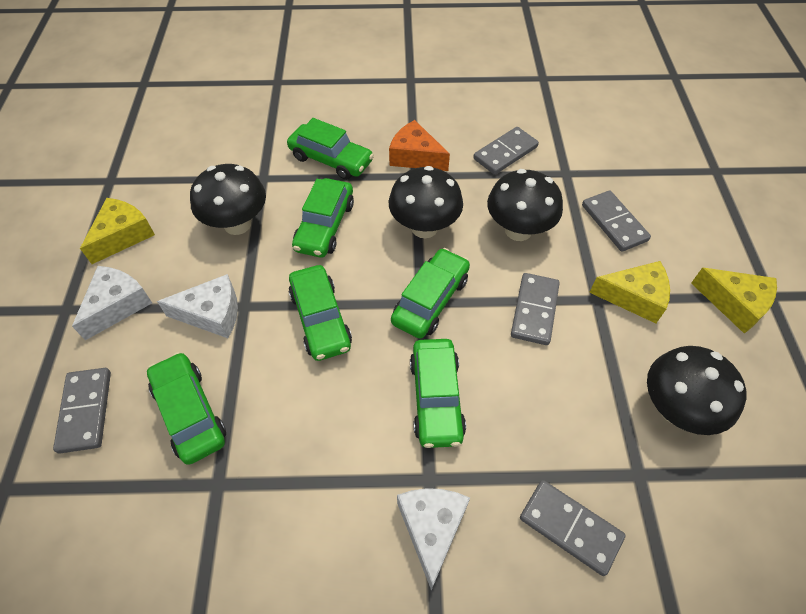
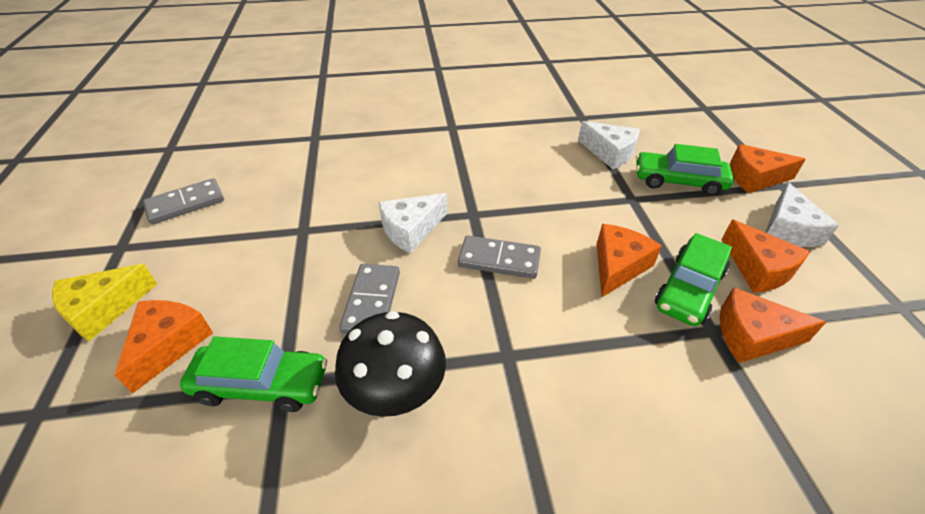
black mushroom: [190,164,266,235] [389,166,463,238] [487,169,563,241] [647,346,746,435] = 4 -> [335,311,446,417] = 1
green car: [147,352,226,465] [287,118,374,180] [288,265,352,361] [292,178,354,257] [391,248,470,339] [410,339,466,448] = 6 -> [180,337,327,412] [636,144,734,196] [655,233,732,326] = 3
grey domino: [53,368,111,453] [473,127,539,175] [511,273,560,345] [520,480,626,576] [582,190,651,252] = 5 -> [143,178,224,224] [339,264,400,334] [458,235,541,279] = 3
orange cheese: [389,120,450,171] = 1 -> [115,300,213,394] [597,224,662,297] [720,287,826,363] [721,219,810,293] [730,144,806,194] = 5
yellow cheese: [80,198,155,264] [589,261,670,323] [691,268,777,334] = 3 -> [52,264,157,341] = 1

